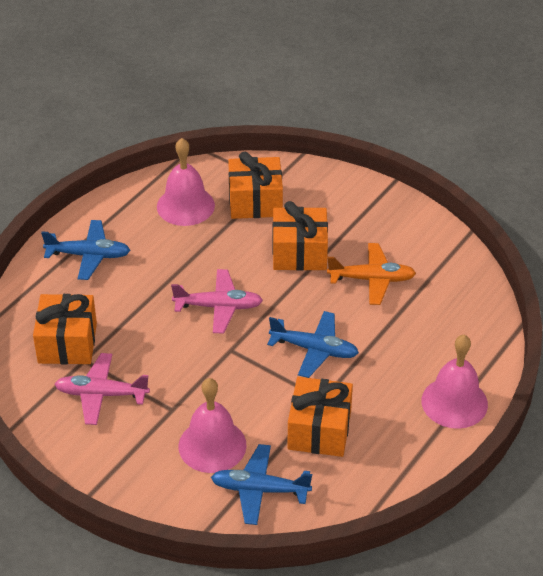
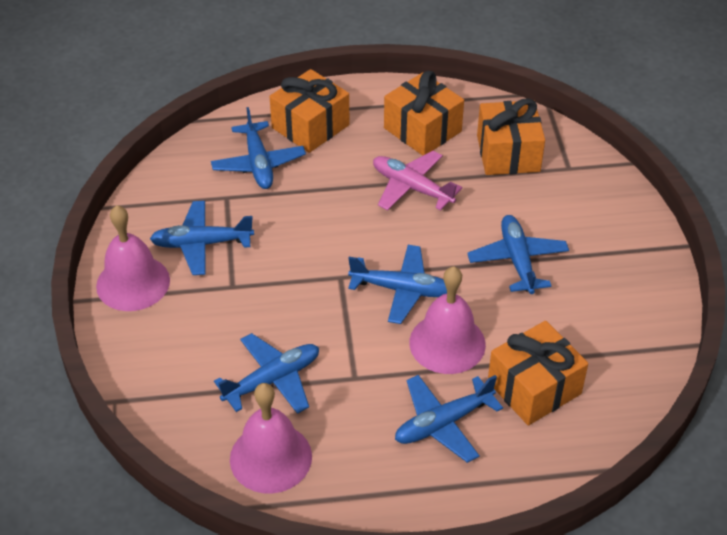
blue plane: [41,220,130,280] [211,444,312,525] [267,311,359,378] = 3 -> [150,201,254,275] [211,107,306,189] [214,333,319,414] [348,245,447,324] [395,375,503,463] [467,215,569,294] = 6
orange plane: [327,243,416,305] = 1 -> none = 0
pink plane: [55,353,150,425] [171,269,263,333] = 2 -> [373,151,462,210] = 1

